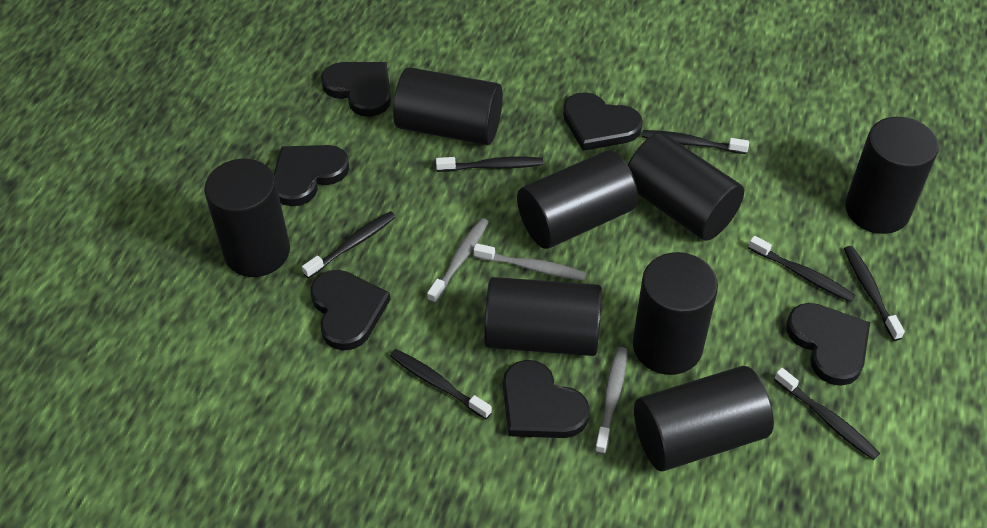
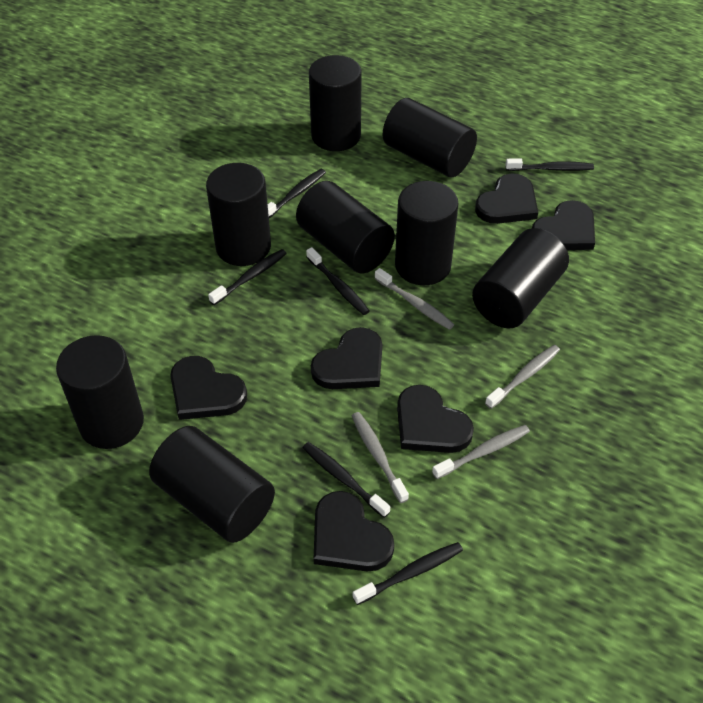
black toothbrush: [302,211,396,279] [390,349,492,419] [436,157,543,172] [642,130,749,154] [749,236,855,302] [774,368,880,460] [844,246,905,341] = 7 -> [208,249,287,305] [268,169,326,218] [303,442,390,518] [306,247,370,315] [353,542,463,605] [505,159,594,171] = 6
grey toothbrush: [427,218,489,303] [473,243,586,281] [595,347,627,454] = 3 -> [352,412,409,503] [375,268,454,330] [432,425,530,479] [485,345,560,409] = 4

